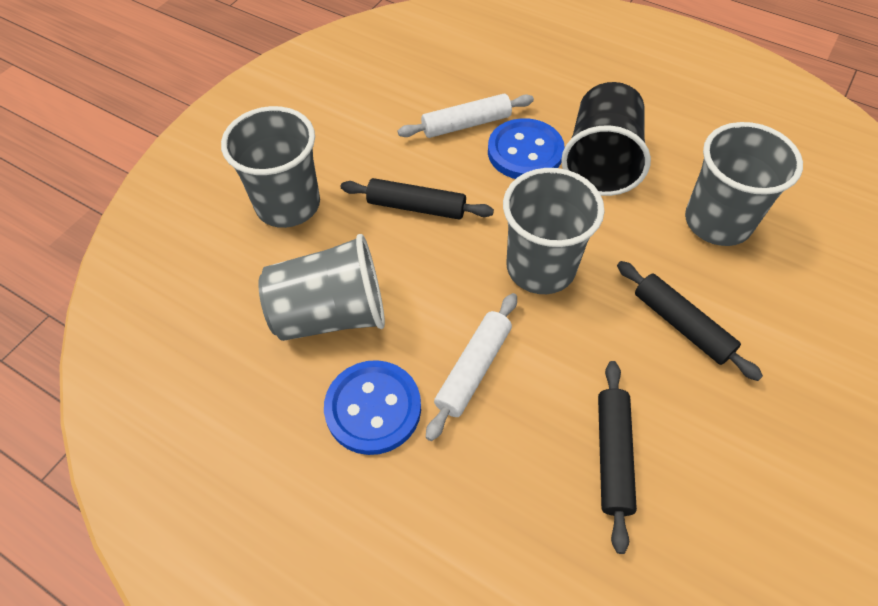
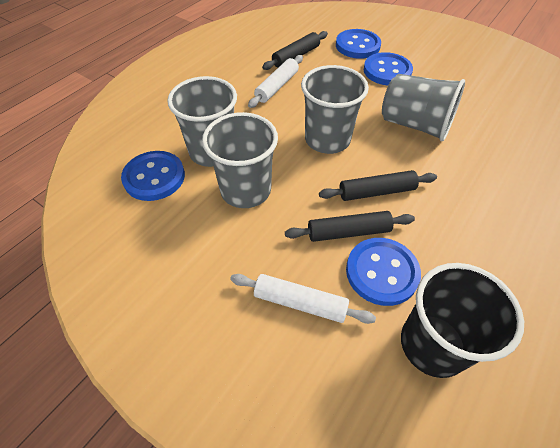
blue button: [324,360,421,455] [488,118,564,179] = 2 -> [121,151,185,201] [336,29,381,59] [346,238,421,306] [364,52,413,85] = 4

